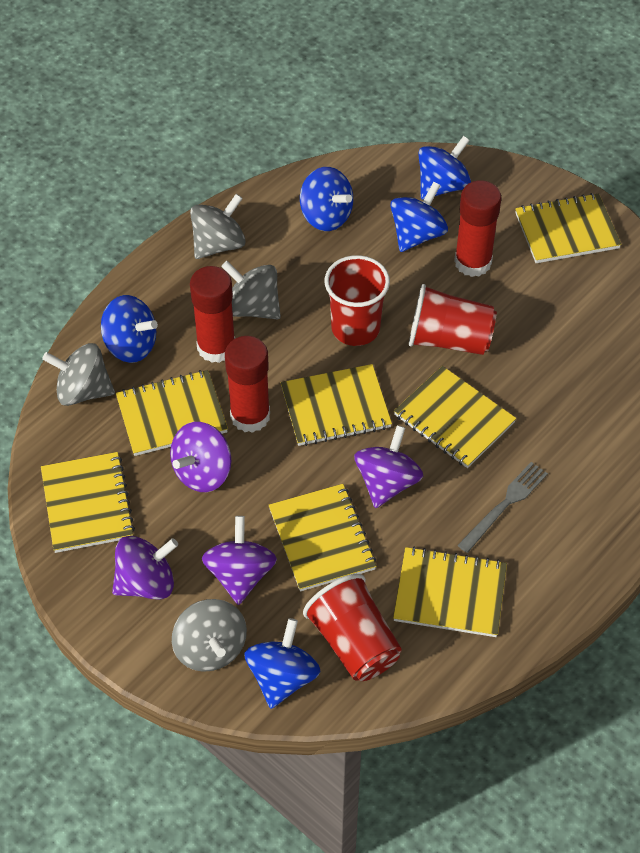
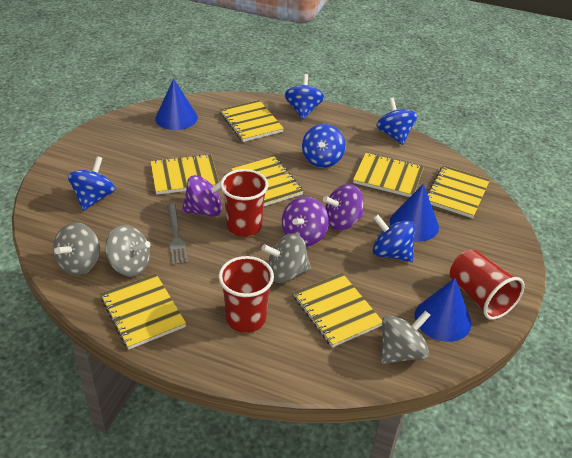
blue cone: none = 0 -> [155,79,198,130] [390,184,439,242] [415,278,471,342] = 3
purple spinning top: [112,536,178,600] [170,422,231,492] [202,516,277,605] [354,425,423,508] = 4 -> [182,175,222,217] [282,197,329,246] [323,184,364,230] = 3
red glue stick: [190,266,235,363] [225,336,270,433] [454,180,501,277] = 3 -> none = 0

